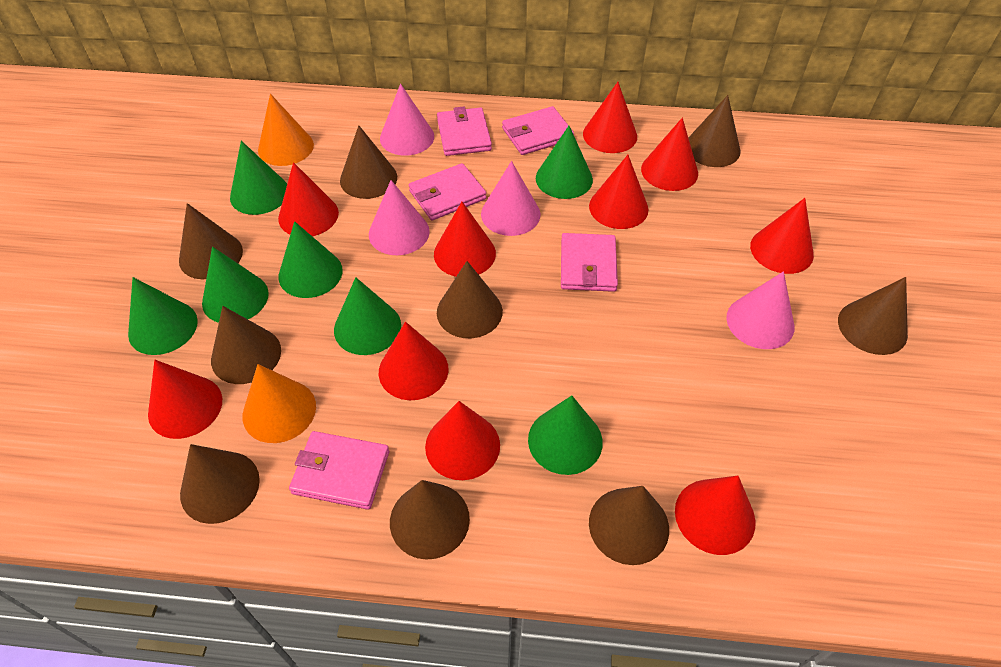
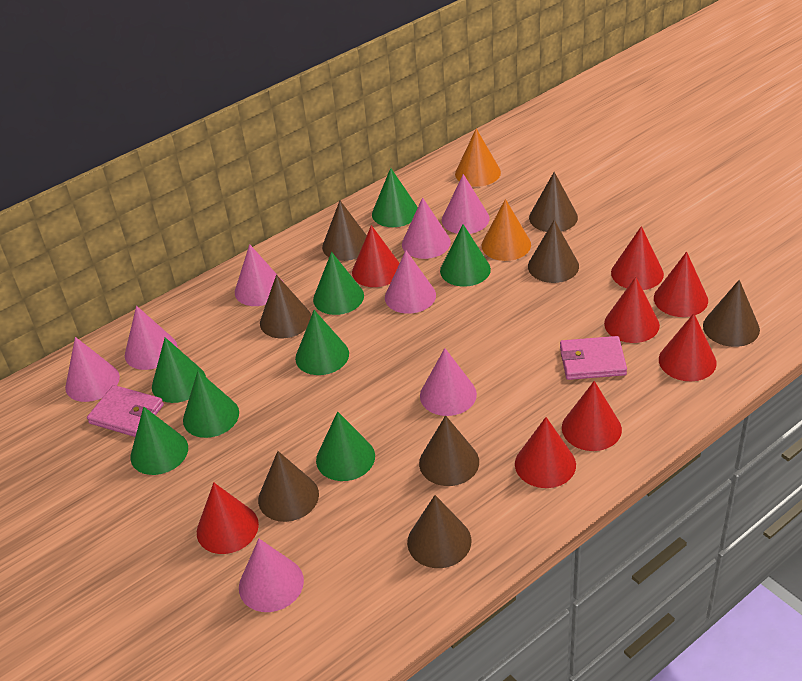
brown cone: [179,203,243,279] [180,444,260,524] [211,306,281,384] [340,125,397,199] [390,480,470,560] [437,261,503,338] [589,486,669,565] [688,95,740,167] [838,277,908,355] = 9 -> [258,451,319,522] [260,275,311,338] [322,201,367,261] [407,495,472,568] [419,415,479,486] [528,220,579,283] [529,172,578,232] [703,280,760,347] = 8
green cone: [128,277,198,355] [202,247,269,323] [230,141,287,215] [279,221,343,298] [334,277,401,355] [528,395,603,475] [536,126,593,199] = 7 -> [130,407,188,475] [152,337,206,403] [183,371,239,438] [295,310,349,375] [313,252,364,315] [316,411,375,481] [372,168,418,227] [440,224,491,287] = 8
pink cone: [369,180,430,255] [380,84,434,156] [481,161,540,236] [726,271,794,349] = 4 -> [65,337,120,402] [125,306,177,370] [235,244,282,306] [239,538,304,612] [385,250,436,314] [402,198,451,259] [420,348,477,416] [442,174,490,234] = 8
pink wallet: [289,431,389,510] [409,163,486,221] [437,106,492,156] [502,106,574,155] [561,233,618,292] = 5 -> [87,385,164,437] [560,336,627,380] = 2
red cone: [148,360,222,439] [278,162,339,236] [379,322,449,400] [425,401,500,480] [434,202,496,277] [583,82,637,153] [589,155,648,229] [641,118,698,191] [675,476,756,555] [750,198,814,274] = 10 -> [197,482,259,554] [352,225,400,287] [515,417,576,488] [562,381,622,451] [604,277,660,343] [611,226,664,290] [654,252,708,317] [659,313,717,381] = 8

